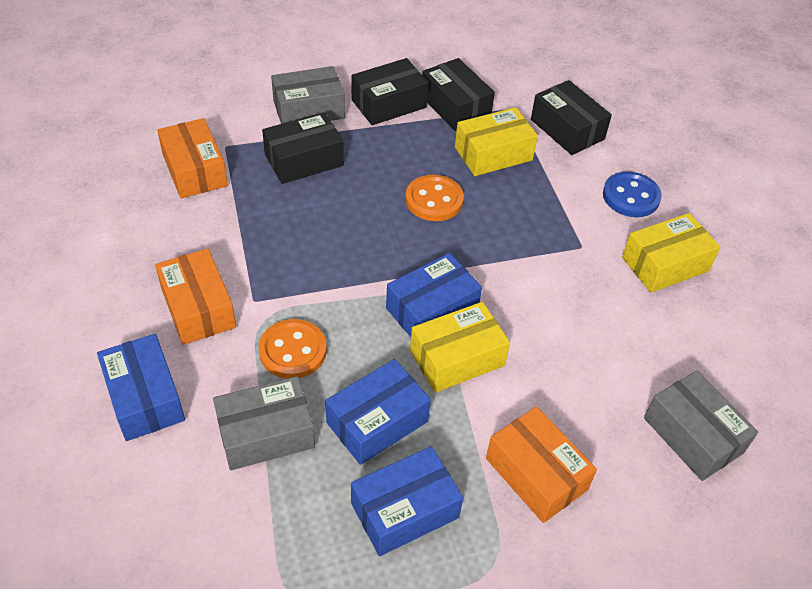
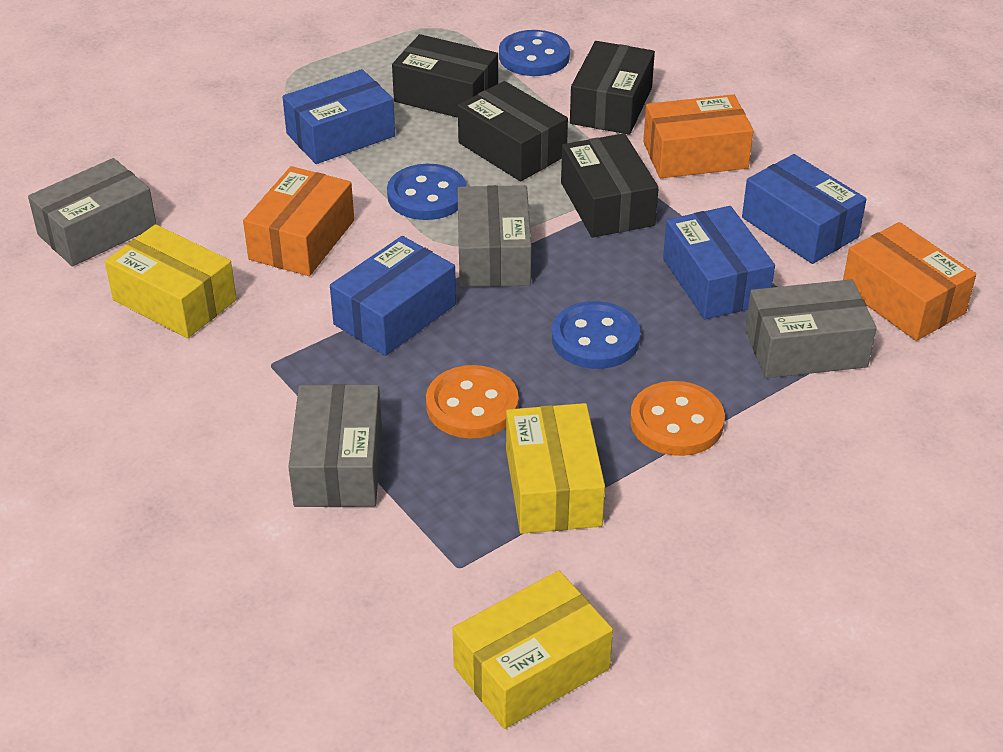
blue button: [603,172,662,217] = 1 -> [387,164,467,220] [499,30,570,76] [552,301,641,369] = 3
grey box: [213,376,315,470] [271,66,345,124] [644,371,758,481] = 3 -> [28,158,157,266] [288,384,382,507] [457,185,532,287] [745,279,877,378] = 4

